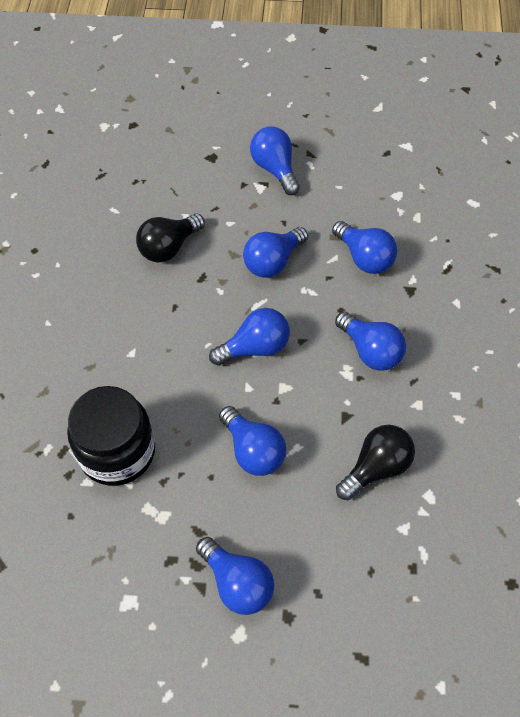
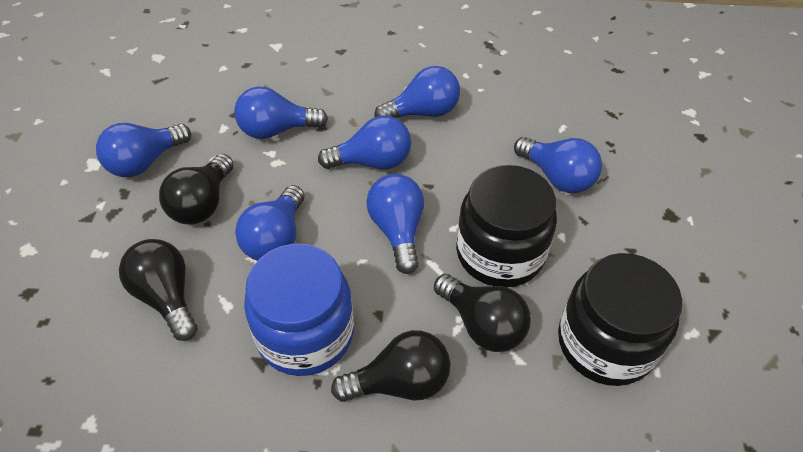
black jar: [67,386,155,486] = 1 -> [456,165,557,287] [558,253,682,386] = 2
black light bulb: [136,214,205,263] [336,425,415,500] = 2 -> [119,239,197,341] [159,154,234,224] [331,330,450,402] [434,274,531,352] = 4
blue jar: none = 0 -> [244,244,354,376] = 1

